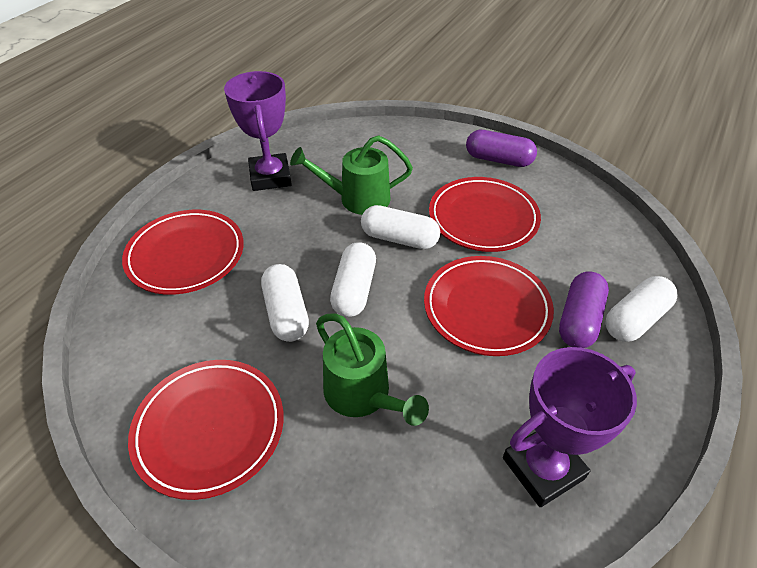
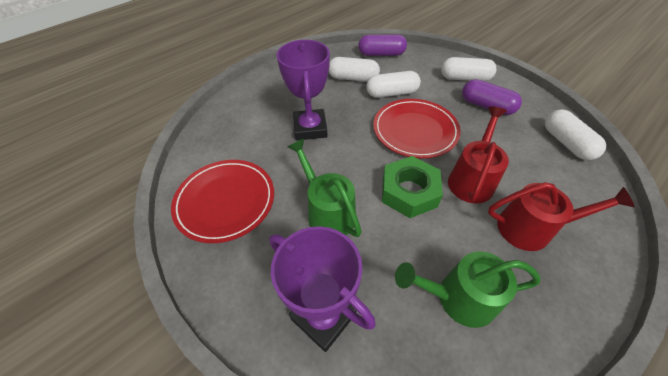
green nut: none = 0 -> [382,156,443,218] = 1
red plate: [122,210,244,295] [128,360,284,500] [424,256,554,356] [429,177,541,252] = 4 -> [171,160,274,243] [373,99,461,158] = 2
red watering can: none = 0 -> [448,106,509,204] [488,182,635,251] = 2

